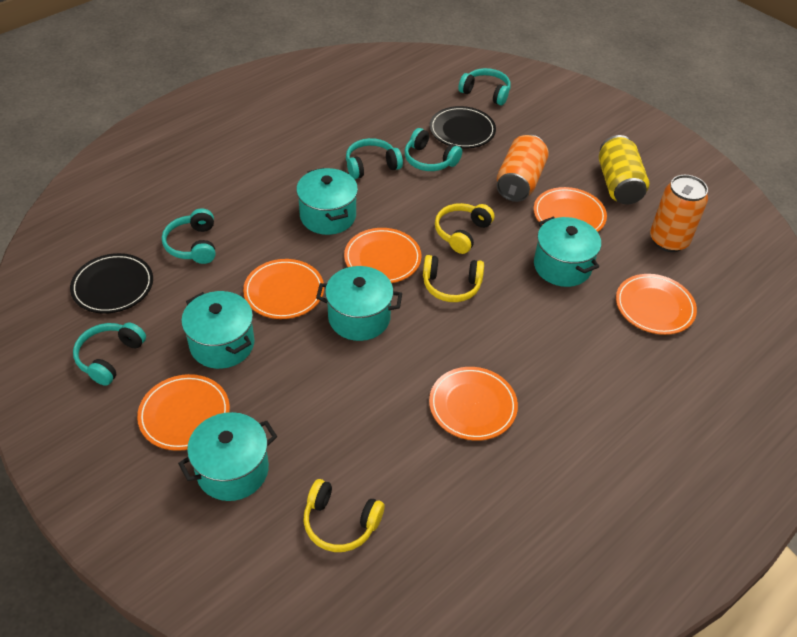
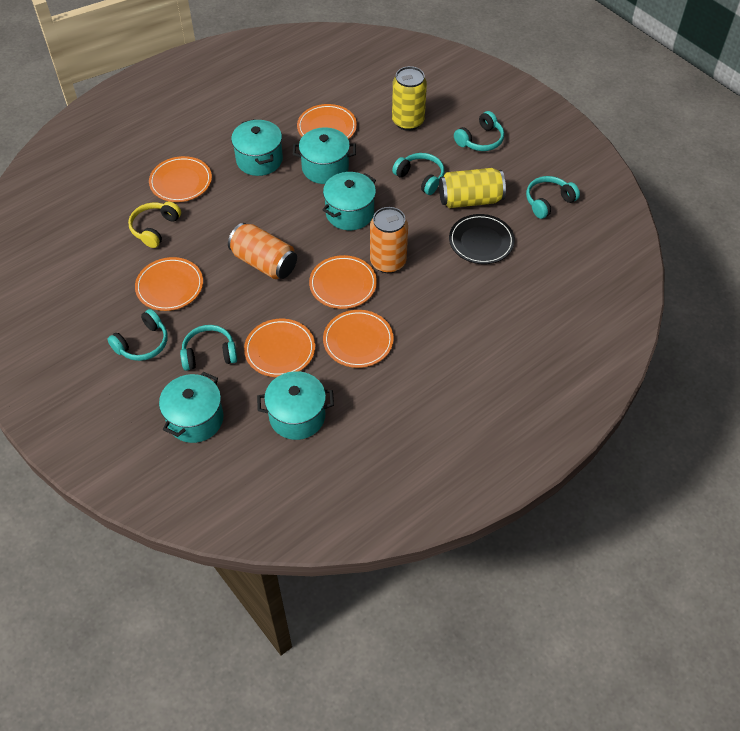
black plate: [70,253,153,314] [429,106,496,148] = 2 -> [449,214,515,264] = 1
yellow can: [599,135,649,204] = 1 -> [392,66,427,131] [439,168,506,208] = 2
yellow headphones: [303,479,384,552] [423,255,484,302] [435,203,494,254] = 3 -> [128,201,181,248] = 1

